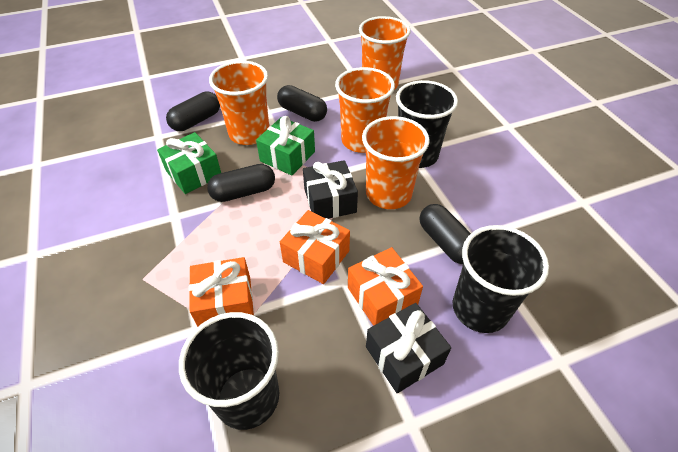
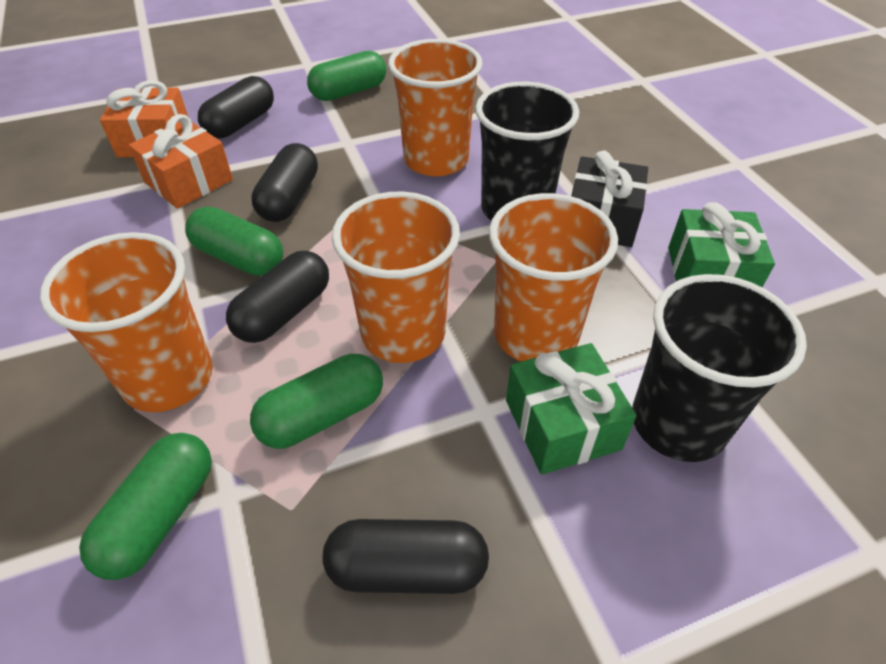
black cup: [179,312,279,430] [396,80,458,168] [453,225,549,333] = 3 -> [475,82,579,221] [632,274,807,462] = 2
black gift: [303,160,358,219] [366,303,451,393] = 2 -> [571,150,648,247] = 1
green capsule: none = 0 -> [79,433,212,580] [185,206,283,276] [250,354,383,449] [307,51,386,101] = 4
orange gift: [189,257,254,327] [280,210,350,284] [348,247,423,326] = 3 -> [100,80,188,158] [128,114,233,209] = 2

